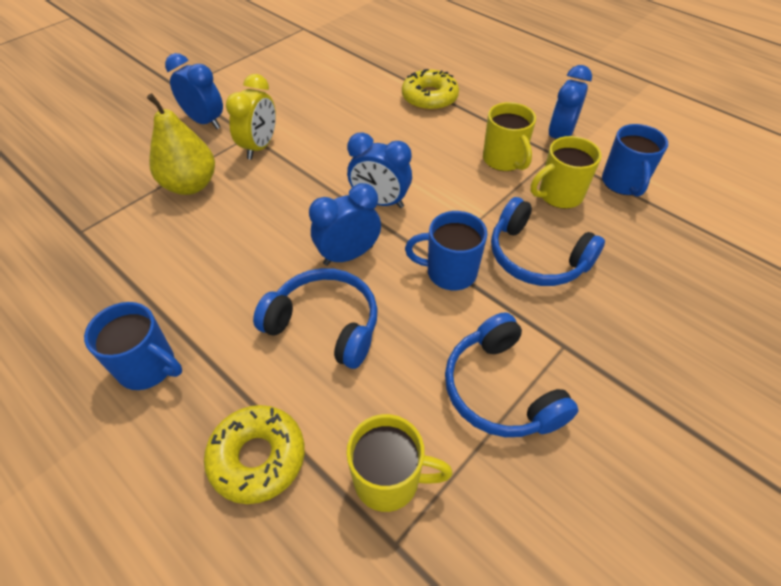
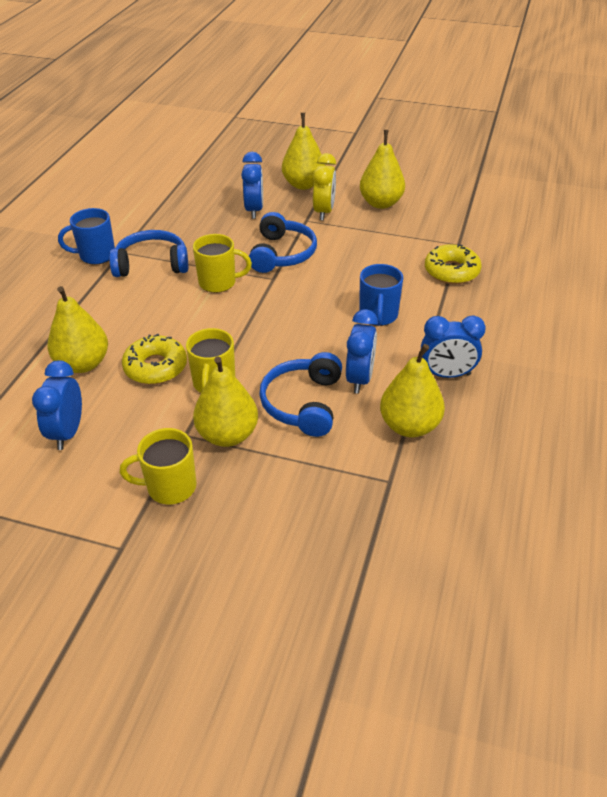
blue mug: [84,302,182,390] [405,211,487,291] [602,124,668,197] = 3 -> [58,208,115,265] [359,264,403,326] = 2
yellow pear: [147,93,215,195] = 1 -> [48,286,108,373] [193,356,258,447] [282,113,325,190] [360,130,405,209] [380,344,445,437] = 5

